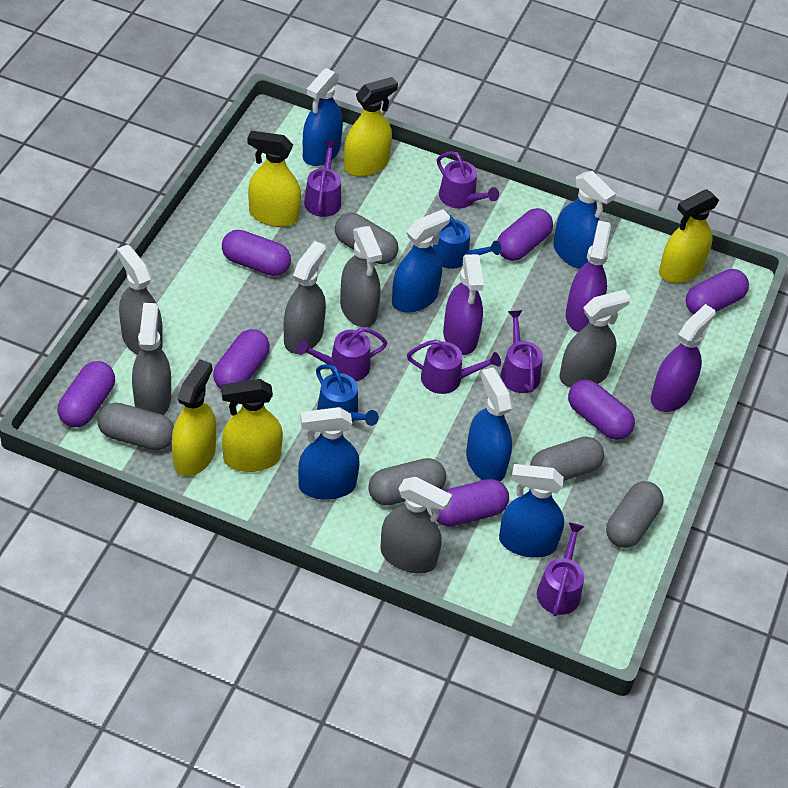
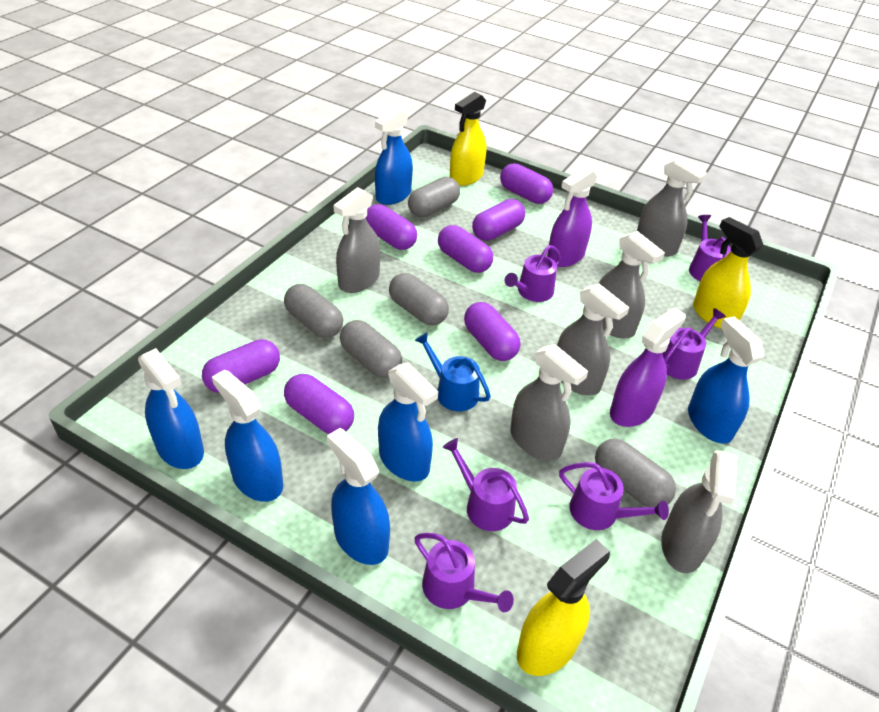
blue watering can: [316,364,379,426] [433,213,501,269] = 2 -> [414,332,491,411] = 1
purple spray bottle: [443,254,484,355] [566,220,611,332] [651,304,716,412] = 3 -> [547,167,597,267] [610,307,686,427] = 2
yellow spray bottle: [171,359,216,476] [221,379,283,472] [247,131,301,227] [344,77,398,177] [659,189,719,283] = 5 -> [450,92,487,186] [517,539,610,676] [693,217,763,329] = 3

